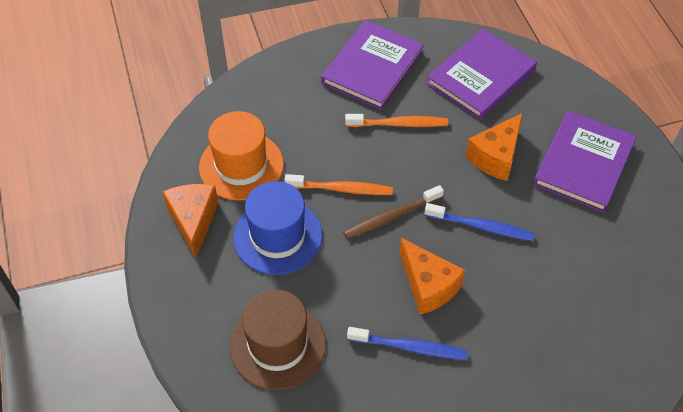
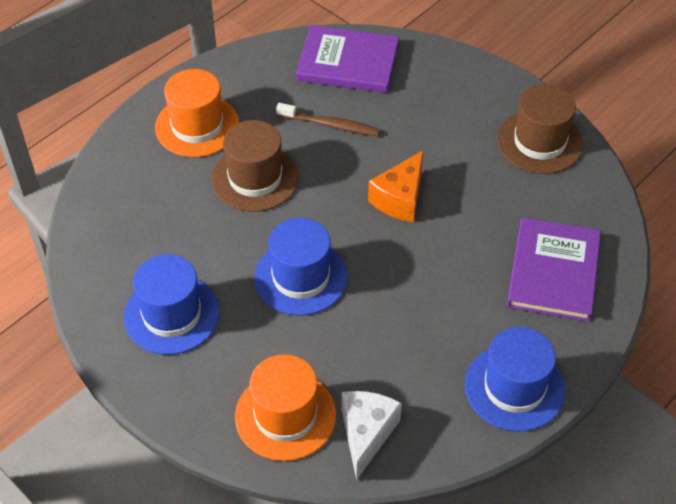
blue hat: [233,181,322,275] = 1 -> [124,255,220,355] [254,218,348,316] [465,327,565,432] = 3
blue toothbrush: [347,327,467,360] [424,203,535,241] = 2 -> none = 0
brown hat: [230,290,326,390] = 1 -> [211,120,299,212] [497,85,583,174] = 2
orange cheese: [162,184,219,259] [400,238,465,315] [465,113,523,181] = 3 -> [368,150,424,222] = 1
orange hat: [199,111,284,201] = 1 -> [155,69,240,157] [235,354,337,461] = 2
orange toothbrush: [285,174,393,195] [345,114,448,127] = 2 -> none = 0
purple book: [321,20,424,110] [426,29,537,120] [533,111,637,213] = 3 -> [296,25,399,93] [507,217,601,322] = 2
white cheese: none = 0 -> [342,391,402,480] = 1

